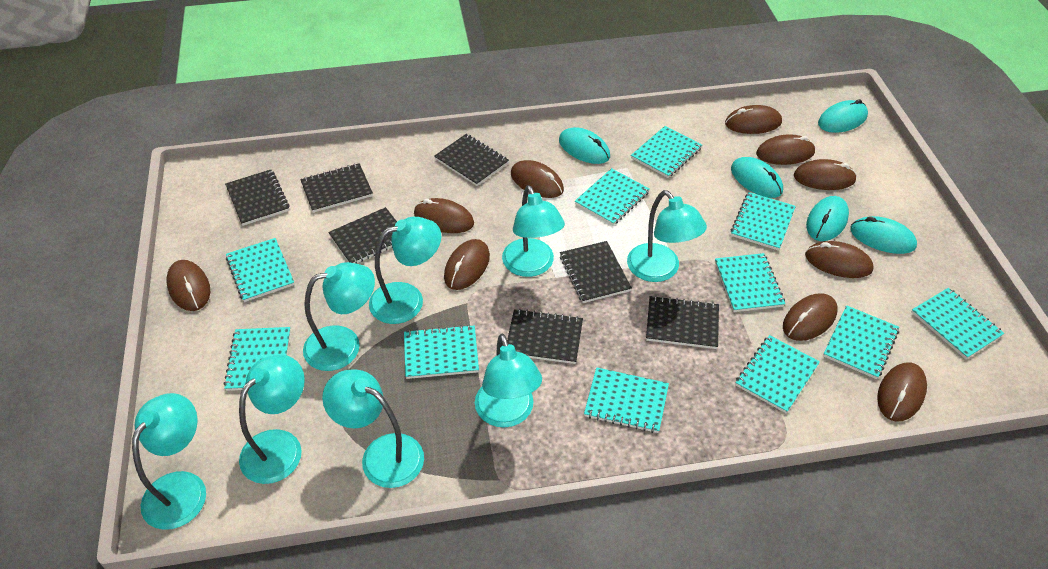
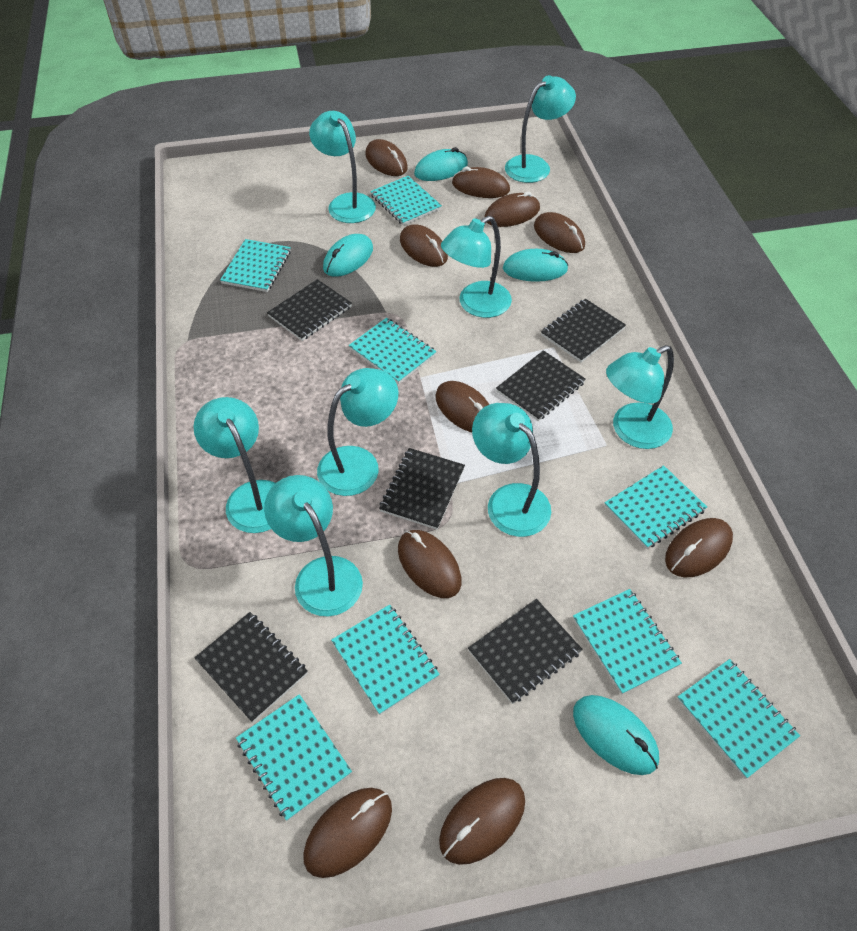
black notebook: [225,170,290,226] [300,163,373,213] [328,207,397,264] [434,134,509,186] [507,309,583,364] [560,241,632,303] [646,296,719,349] = 7 -> [194,612,308,723] [267,279,352,341] [379,448,465,530] [468,599,583,704] [496,350,586,421] [541,299,626,362] = 6
turquoise mouse: [559,127,610,164] [731,157,783,198] [806,196,849,241] [818,99,868,133] [850,216,917,254] = 5 -> [323,234,373,277] [414,147,468,181] [503,249,568,282] [573,695,659,775] = 4
turquoise notebook: [224,327,291,391] [226,238,294,302] [404,325,479,379] [575,168,650,225] [584,367,669,433] [631,126,702,178] [715,253,785,312] [731,192,796,251] [736,335,820,413] [823,305,899,379] [911,288,1004,359] = 11 -> [220,239,291,292] [236,694,352,821] [331,605,440,715] [349,318,436,384] [370,176,442,226] [573,589,682,695] [604,465,707,549] [677,659,800,779] = 8

